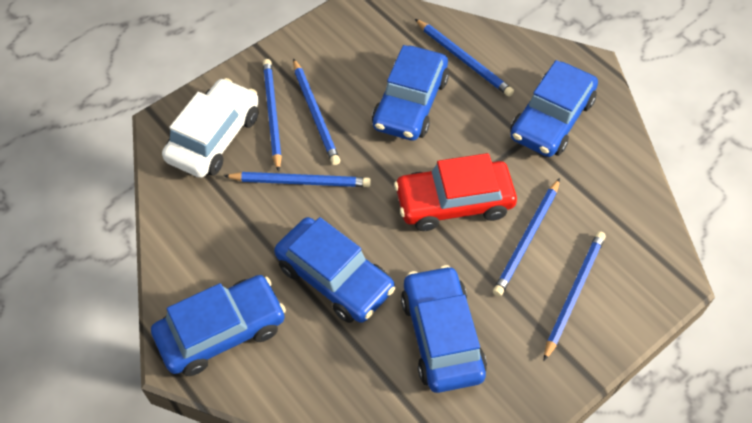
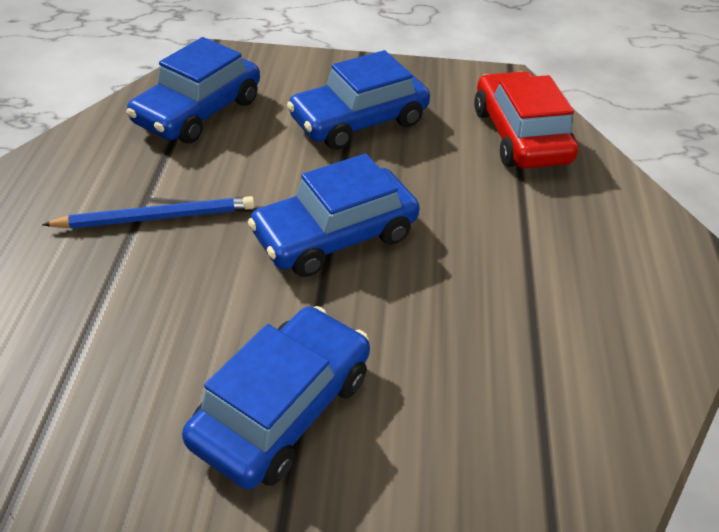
blue car: [151,275,286,376] [274,217,395,323] [372,45,449,141] [401,265,487,393] [510,60,598,157] = 5 -> [126,37,260,144] [182,306,370,489] [248,154,420,277] [287,50,430,150] = 4
blue pencil: [224,172,371,187] [263,59,282,172] [293,58,340,165] [415,19,514,97] [493,178,560,296] [544,231,606,361] = 6 -> [42,196,255,229] = 1
white car: [162,78,259,178] = 1 -> none = 0

